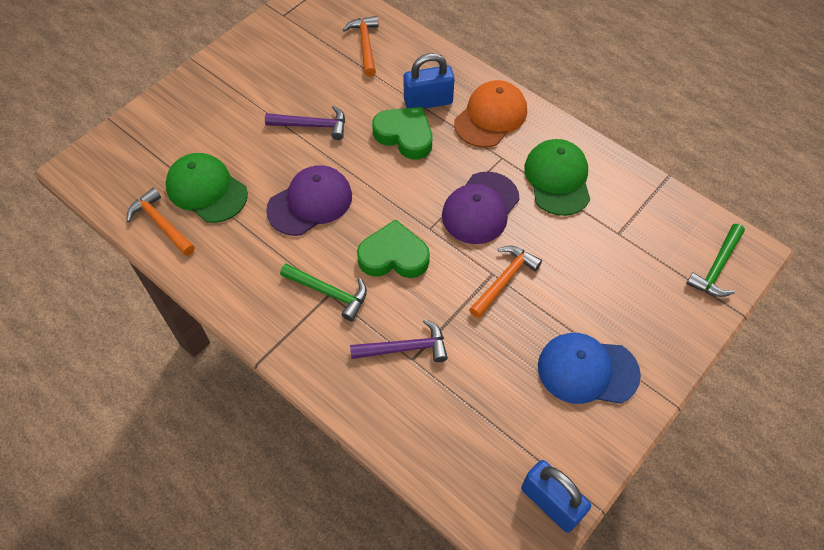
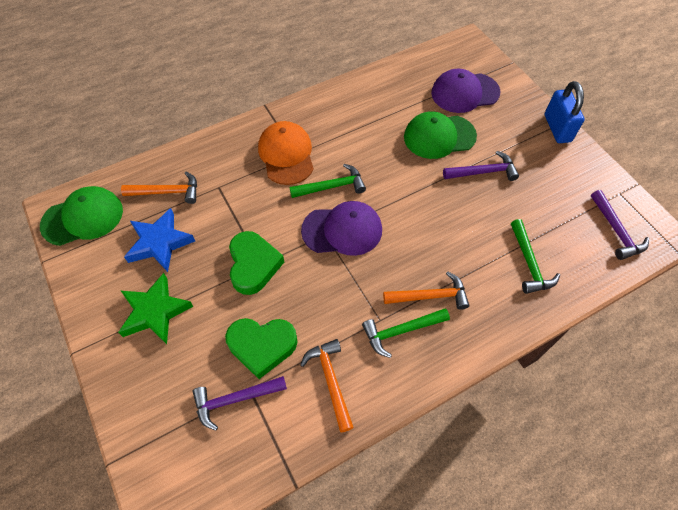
blue cap: [538,333,641,404] = 1 -> none = 0
blue padlock: [404,53,455,109] [521,460,591,532] = 2 -> [545,81,585,143] = 1
blue star: none = 0 -> [124,208,195,272] = 1
green hammer: [280,263,367,321] [686,224,745,297] = 2 -> [290,164,366,198] [362,308,450,358] [511,219,560,294] = 3
green star: none = 0 -> [118,273,193,344] = 1
purple hammer: [265,106,345,140] [350,319,448,362] = 2 -> [192,376,287,431] [443,151,519,181] [591,190,649,260] = 3

